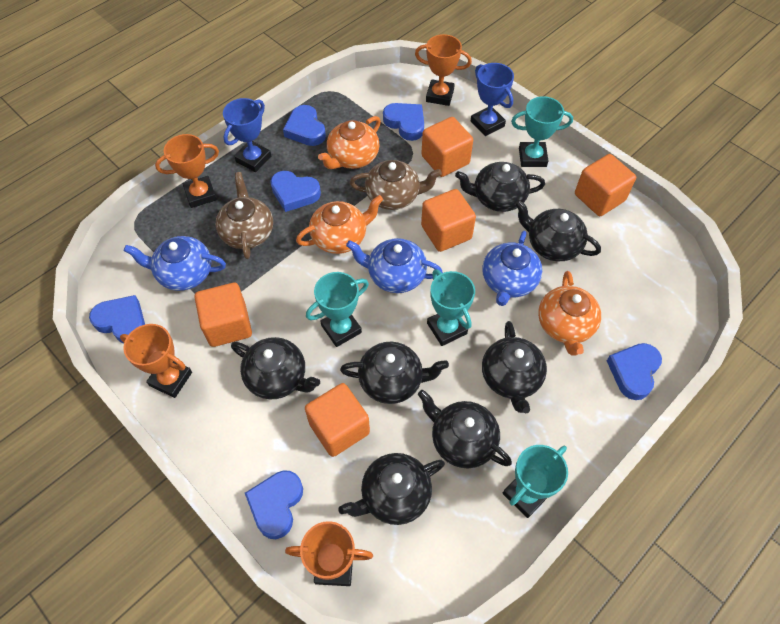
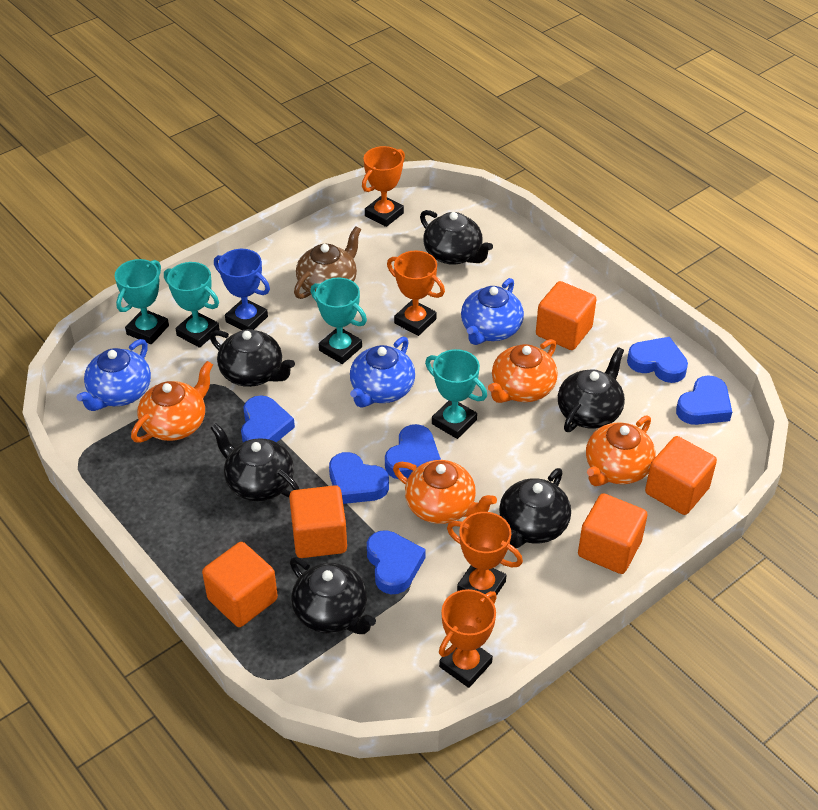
black teapot: [231,337,320,399] [338,453,445,525] [340,342,449,404] [418,390,512,469] [455,162,545,212] [482,321,547,413] [515,200,601,261] = 7 -> [210,329,295,387] [211,423,299,501] [290,557,376,634] [420,210,493,265] [499,468,571,548] [558,347,625,432] = 6
blue trophy: [223,98,271,172] [471,63,514,136] = 2 -> [214,249,270,330] = 1
brown teapot: [215,172,273,259] [350,160,442,210] = 2 -> [294,226,361,299] = 1
orange teapot: [296,195,383,254] [318,116,381,169] [538,271,601,356] = 3 -> [131,361,213,443] [393,460,497,524] [488,339,557,403] [586,415,655,486] = 4

